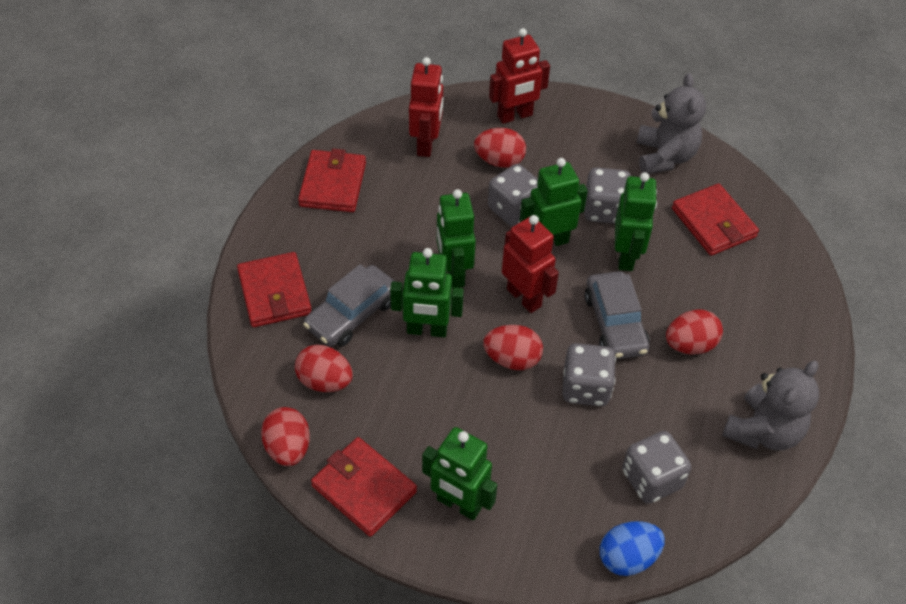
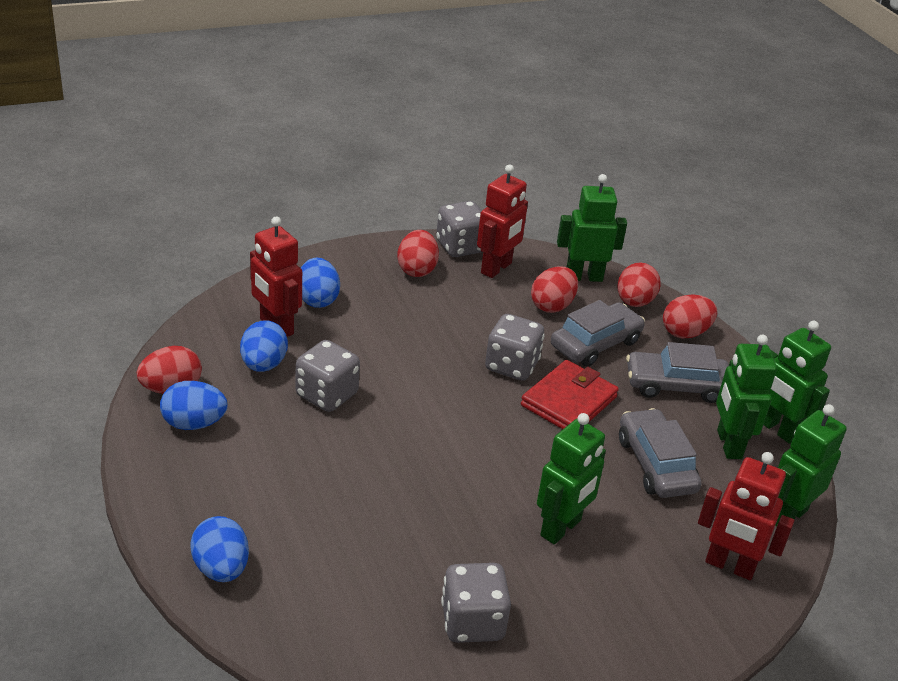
blue egg: [600,521,665,576] = 1 -> [160,381,228,430] [191,516,249,582] [240,321,288,372] [301,258,340,308] = 4
grey car: [303,264,396,347] [585,271,650,360] = 2 -> [551,300,645,367] [619,408,701,498] [626,342,729,403] = 3
grey teddy bear: [637,73,706,174] [722,361,819,451] = 2 -> none = 0
red wallet: [237,252,312,327] [298,149,366,212] [311,437,417,537] [672,184,759,256] = 4 -> [521,360,619,429] = 1

